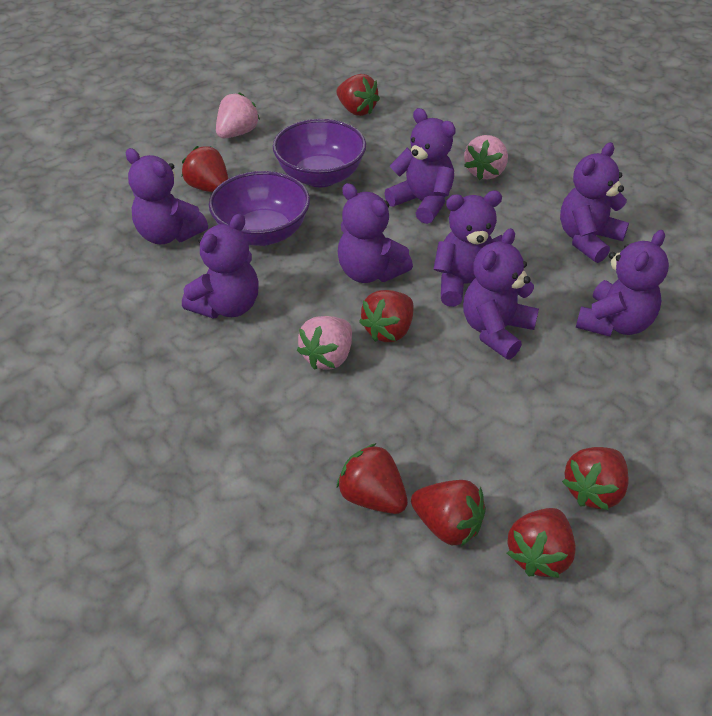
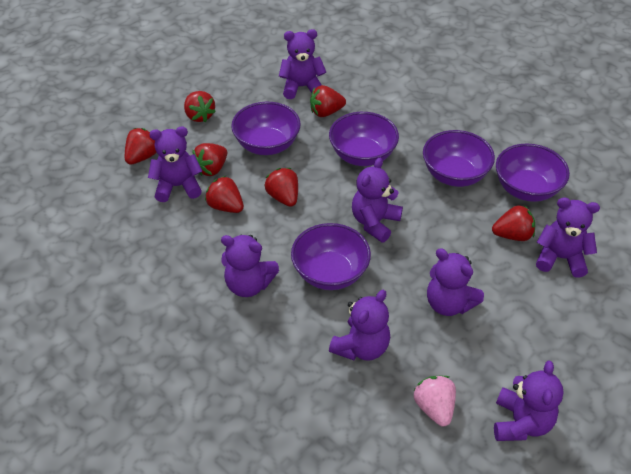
pink strawberry: [216,92,260,138] [297,316,352,370] [464,135,508,180] = 3 -> [413,376,456,427] = 1
purple bowl: [209,171,310,246] [273,119,366,187] = 2 -> [231,102,301,155] [291,223,371,290] [329,112,399,166] [423,130,495,187] [496,143,570,202] = 5

